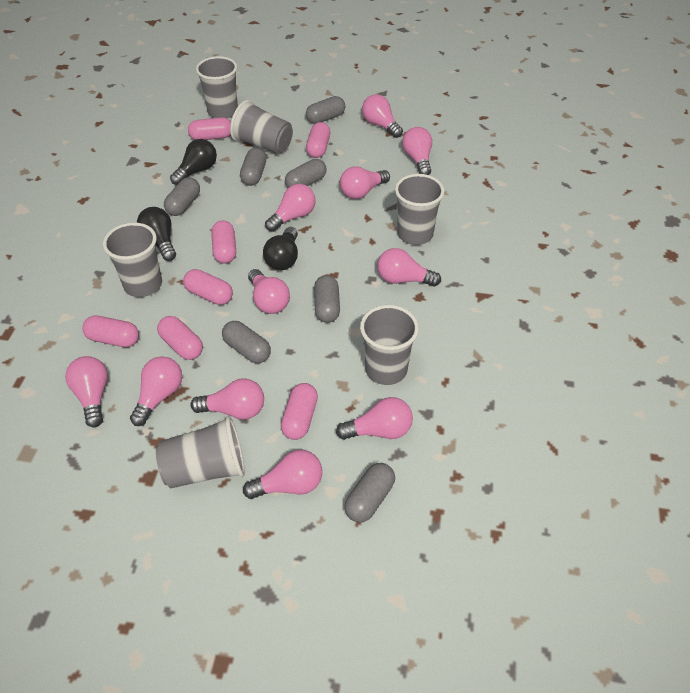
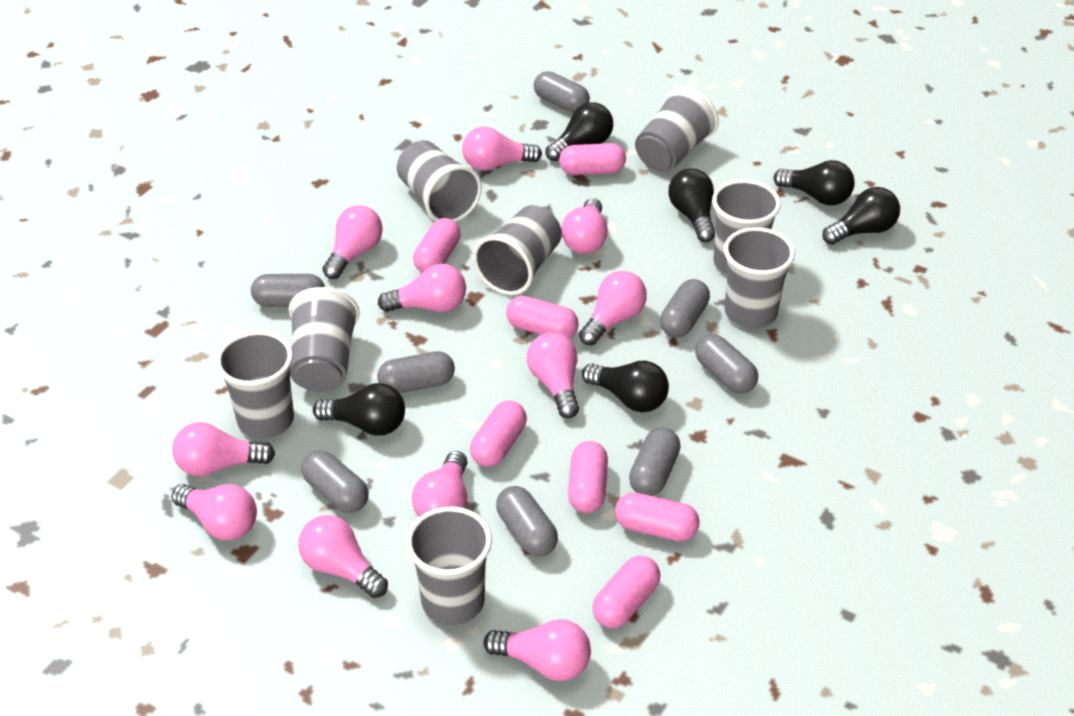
black light bulb: [137,207,176,261] [170,139,217,185] [263,227,298,270] = 3 -> [313,383,405,436] [546,102,613,161] [582,361,669,412] [668,169,715,242] [774,160,855,205] [822,187,900,245] = 6
grey capsule: [164,177,200,216] [222,321,271,363] [240,148,267,186] [285,159,327,188] [306,96,345,124] [314,275,340,323] [344,463,395,522] = 7 -> [251,274,325,307] [301,450,369,513] [377,351,455,393] [496,486,558,557] [534,71,590,113] [629,428,681,496] [660,279,710,337] [695,334,758,394] = 8
grey cup: [103,223,162,297] [156,416,245,488] [196,56,238,118] [230,100,293,154] [360,305,419,385] [395,174,444,245] = 6 -> [216,331,294,439] [289,287,360,392] [397,140,482,222] [406,506,492,625] [473,205,562,295] [635,86,719,172] [712,180,781,275] [724,227,795,328] = 8

